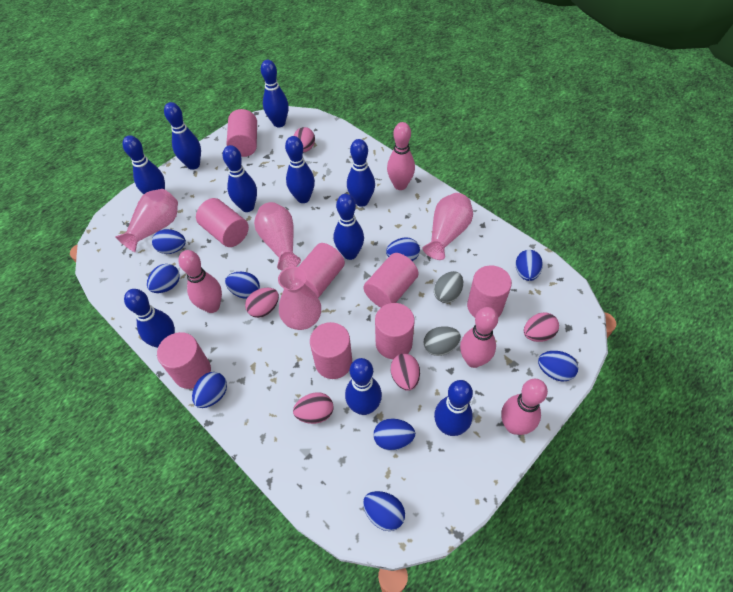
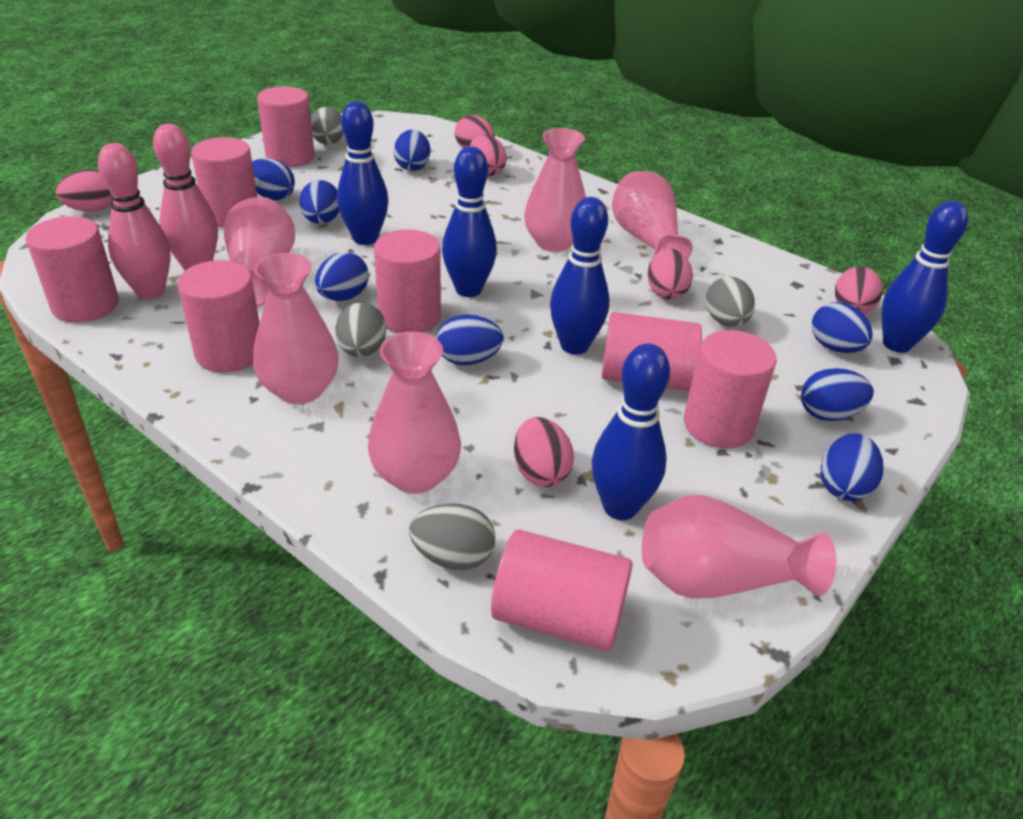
blue bowling pin: [123,135,165,194] [124,289,175,348] [164,102,201,170] [222,145,257,212] [261,60,289,127] [285,136,315,203] [334,194,364,260] [345,358,382,415] [347,139,375,207] [434,380,473,436] = 10 -> [337,101,388,245] [442,146,497,297] [550,197,610,354] [592,343,670,520] [882,201,968,353] = 5
blue egg: [147,264,180,293] [152,229,186,254] [192,372,227,408] [225,272,260,299] [363,491,405,531] [374,419,415,451] [386,237,420,261] [516,250,543,281] [538,351,578,382] = 9 -> [252,158,295,200] [299,180,339,224] [315,252,369,301] [394,130,430,171] [436,315,504,365] [801,368,874,421] [812,302,873,353] [821,433,883,501] = 8
grey egg: [424,326,461,356] [434,271,463,303] = 2 -> [311,107,344,145] [335,303,386,357] [409,503,495,570] [705,277,755,327] = 4
pink bowling pin: [178,250,222,313] [387,122,415,190] [460,307,498,368] [501,379,548,435] = 4 -> [98,143,171,300] [153,124,218,271] = 2
pink egg: [245,288,279,318] [293,392,334,424] [294,127,315,153] [391,354,420,391] [524,312,559,342] = 5 -> [56,169,113,212] [455,115,495,148] [470,135,507,176] [514,417,574,487] [647,248,693,299] [835,267,883,314] = 6
pink vase: [115,189,178,252] [254,202,301,270] [278,266,321,330] [423,193,473,260] = 4 -> [224,197,295,307] [253,253,339,404] [368,332,461,494] [524,128,586,252] [612,171,693,259] [642,495,836,599] = 6

